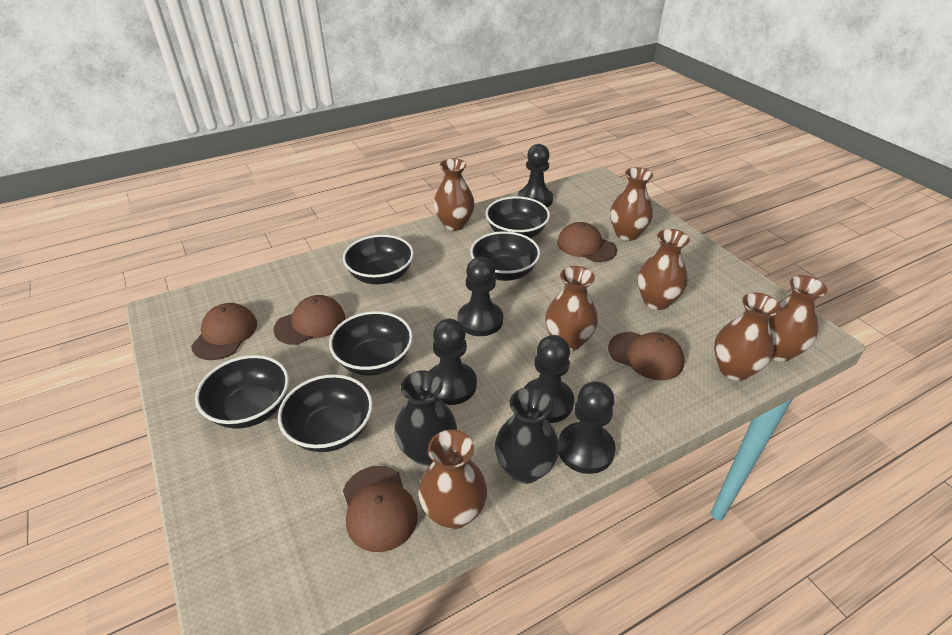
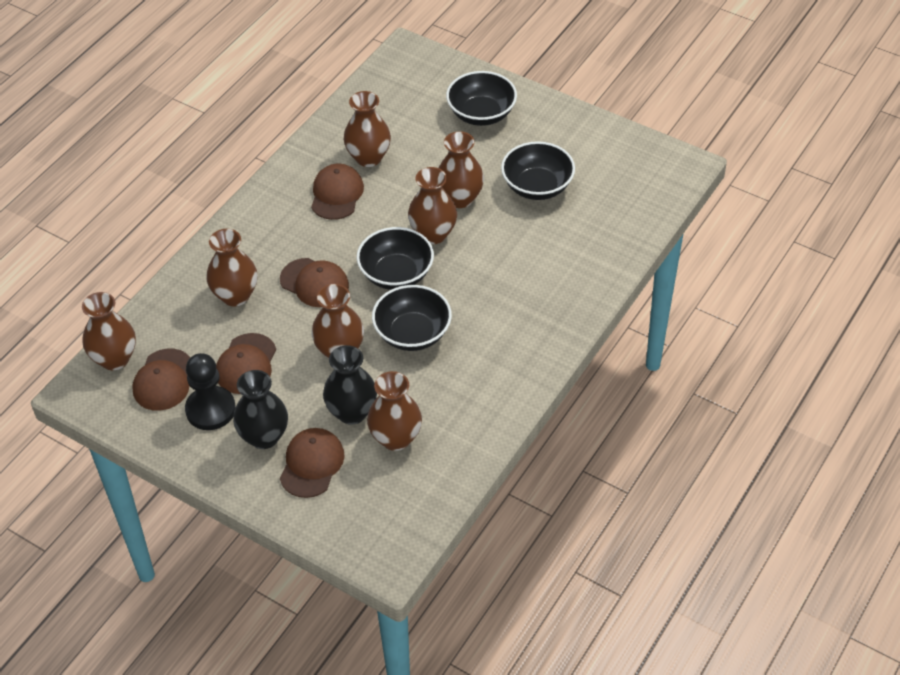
black bowl: [195,355,289,429] [278,374,373,452] [329,311,413,375] [343,235,414,285] [470,231,540,281] [486,196,550,238] = 6 -> [357,227,434,290] [372,285,452,351] [446,71,517,126] [501,141,575,200] = 4
black pawn: [430,319,477,405] [458,257,503,336] [518,144,553,207] [524,335,574,423] [558,381,616,474] = 5 -> [185,353,236,430] = 1

